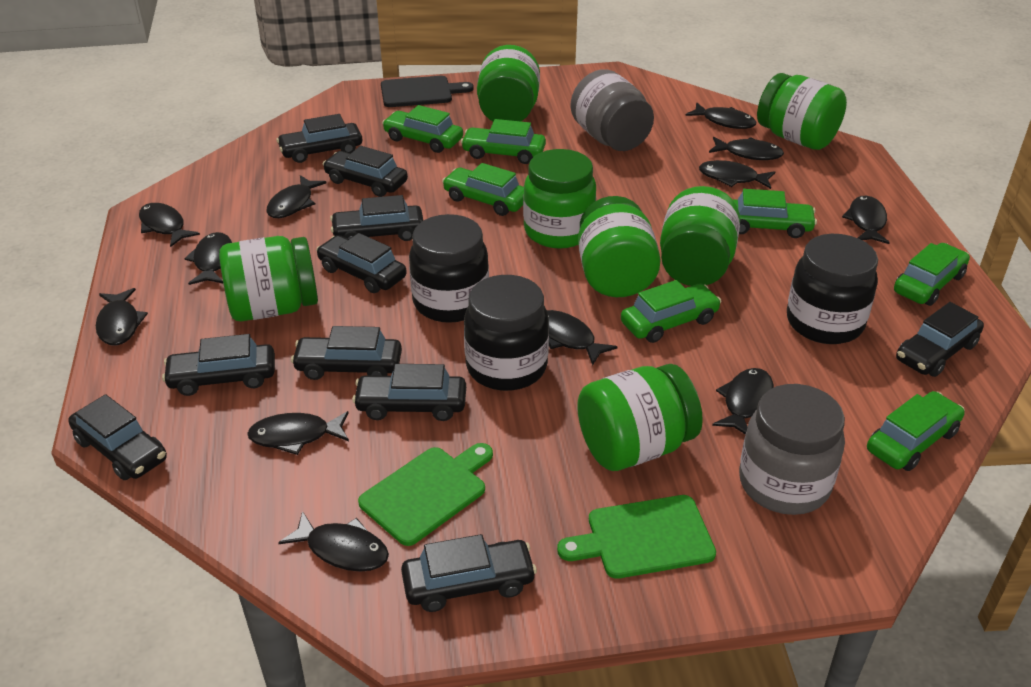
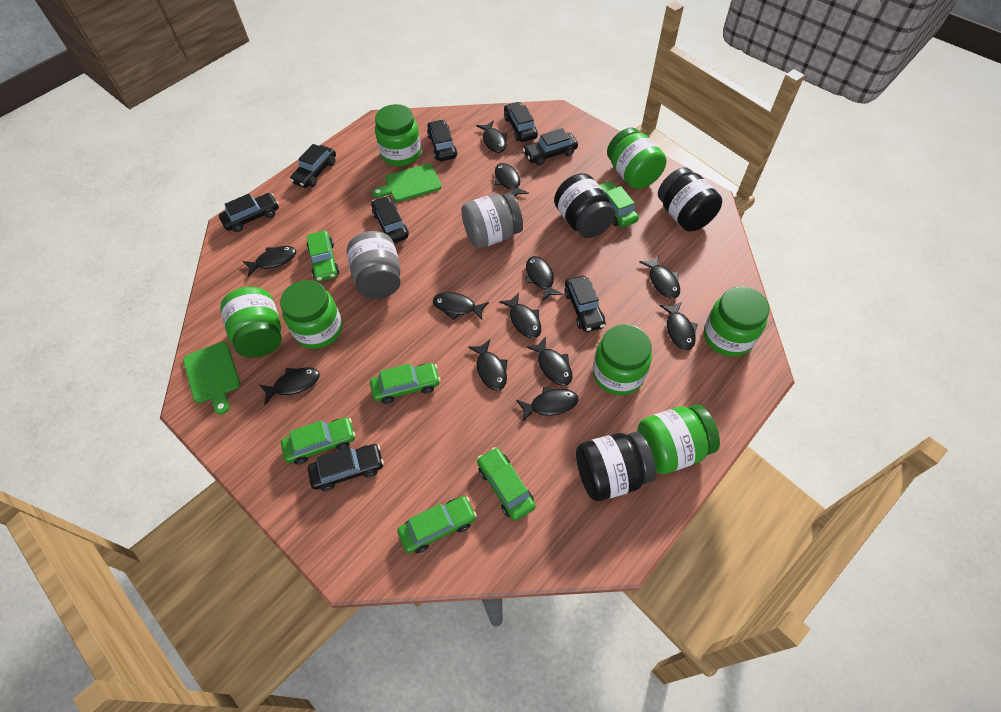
black car: [68,394,167,480] [162,334,275,396] [276,114,362,163] [291,326,402,380] [316,233,407,293] [323,146,408,197] [330,195,423,241] [352,364,466,421] [401,534,537,612] [896,302,984,377] = 10 -> [219,193,279,232] [290,144,336,188] [308,444,384,491] [371,196,409,243] [427,119,457,161] [504,102,538,142] [523,128,578,165] [564,276,606,332] = 8
black cutting board: [381,76,474,107] = 1 -> none = 0
green car: [382,105,463,153] [442,163,524,216] [461,119,546,164] [621,280,721,343] [733,189,817,238] [867,391,965,471] [894,243,970,306] = 7 -> [281,417,355,465] [307,231,340,282] [370,363,441,404] [397,496,477,553] [477,447,536,521] [599,181,639,228] = 6

